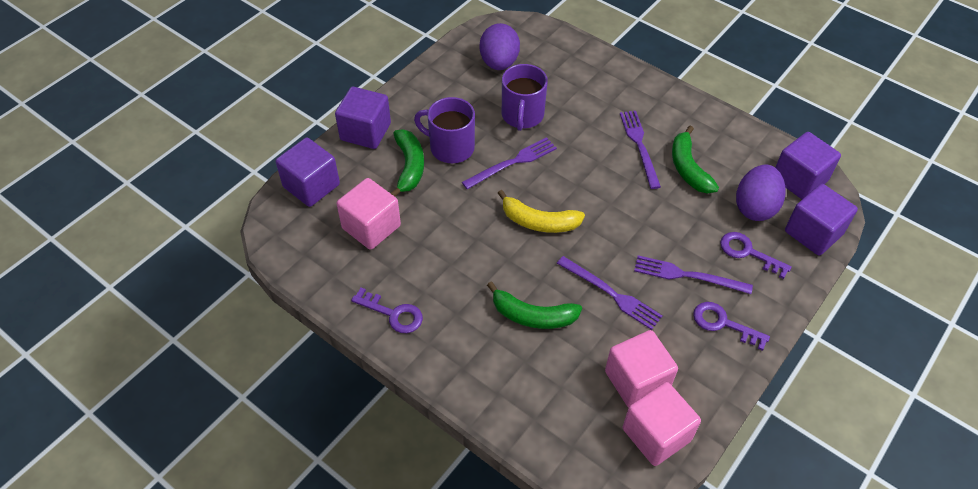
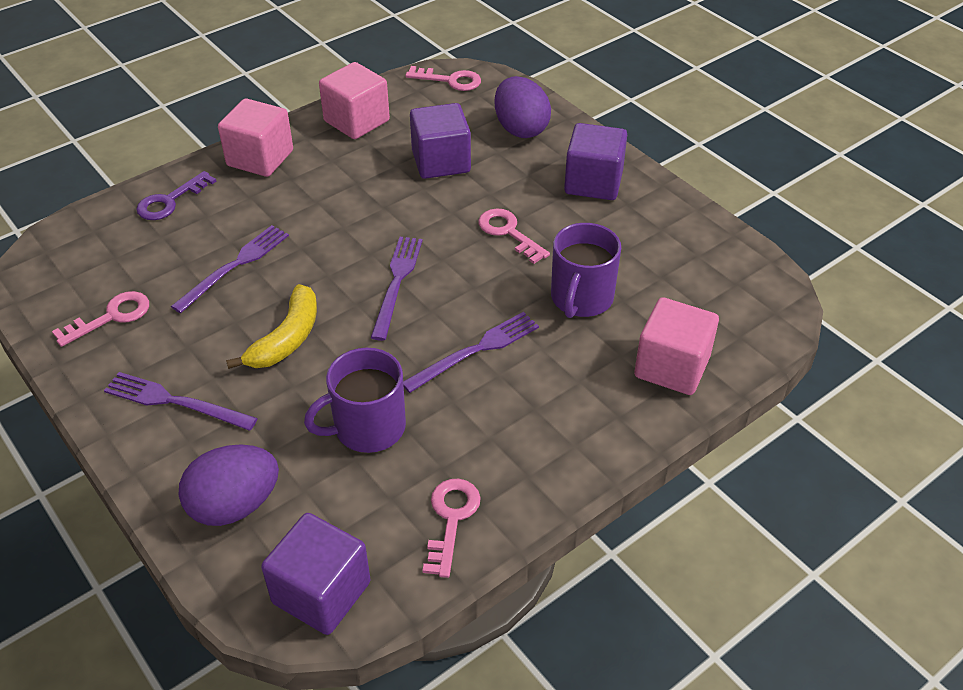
green banana: [390,130,424,196] [487,282,582,329] [672,126,719,194] = 3 -> none = 0
pink key: none = 0 -> [52,291,149,347] [405,66,481,91] [422,479,481,578] [478,208,550,264] = 4
purple cube: [276,138,340,207] [335,87,391,149] [775,132,841,199] [785,184,858,255] = 4 -> [261,513,371,635] [410,103,471,179] [564,123,627,200] = 3
purple key: [351,288,423,333] [693,302,770,351] [720,232,792,279] = 3 -> [136,171,217,220] = 1

